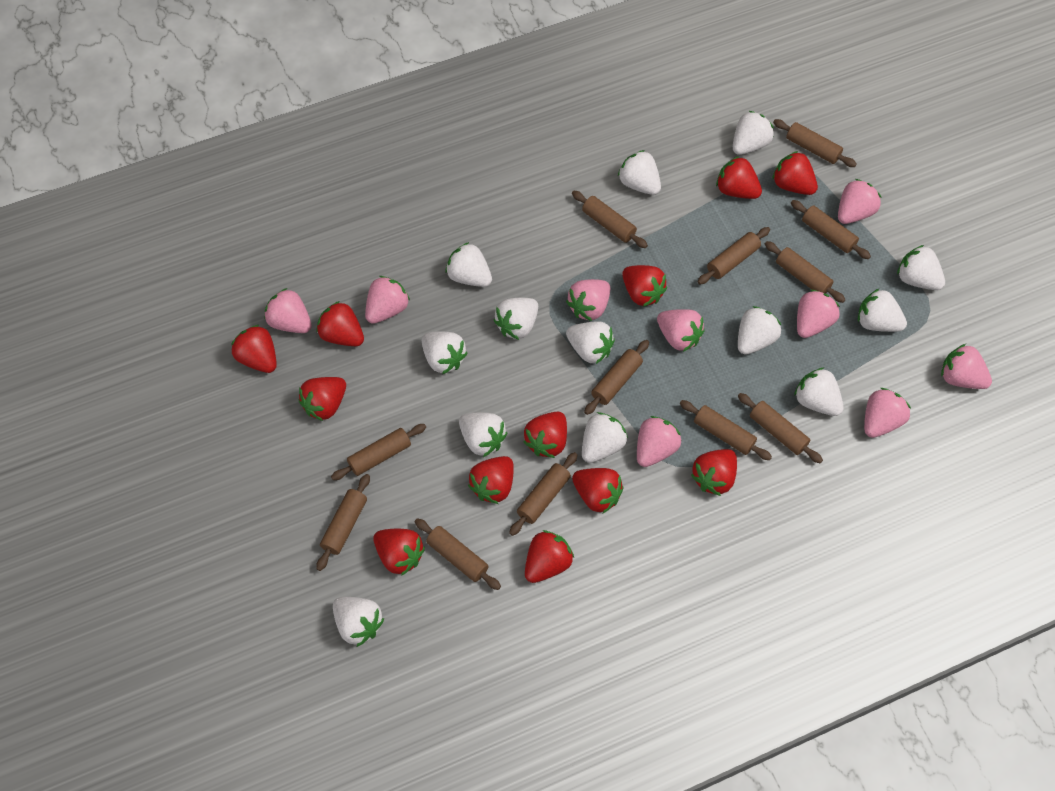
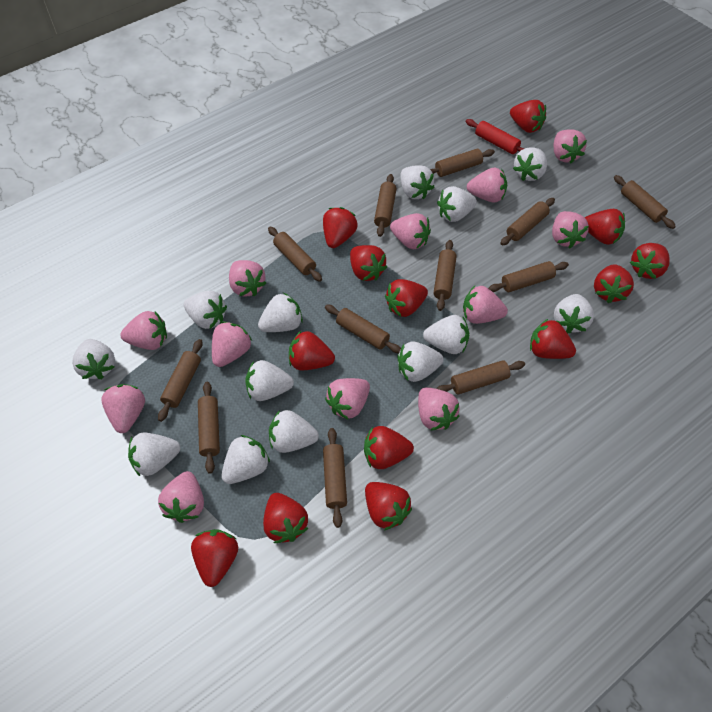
pink strawberry: [264,288,312,333] [365,276,410,324] [566,279,610,321] [637,416,681,467] [657,309,705,352] [797,290,840,338] [838,179,881,224] [864,388,911,438] [941,344,992,389] = 9 -> [101,384,145,433] [120,311,167,350] [158,471,204,523] [212,321,252,367] [229,260,266,296] [325,378,370,419] [390,213,431,249] [418,387,459,431] [463,286,508,324] [467,168,507,202] [552,211,589,248] [554,130,587,163] = 12
red rolling pin: none = 0 -> [466,119,525,154] = 1
red strawberry: [231,325,277,373] [299,377,346,421] [317,301,364,346] [373,529,425,576] [468,456,514,504] [523,411,567,458] [525,530,574,583] [572,468,623,513] [622,265,667,307] [691,449,737,496] [716,156,762,199] [772,151,818,195] = 12 -> [191,529,238,587] [263,493,308,543] [289,331,335,370] [323,207,358,248] [350,245,387,281] [364,426,414,469] [365,482,412,531] [385,279,428,317] [510,100,546,133] [530,319,576,359] [585,209,625,245] [594,264,634,303] [630,243,670,279] = 13

